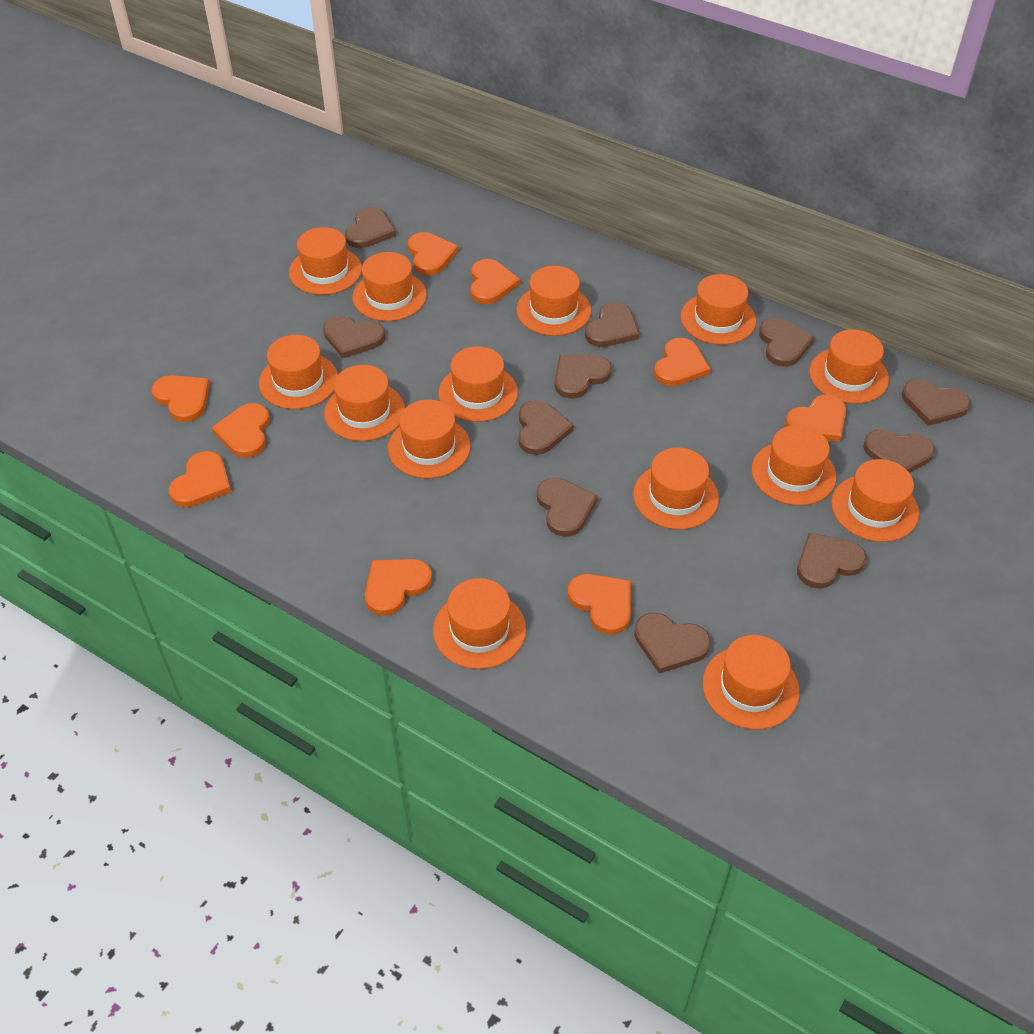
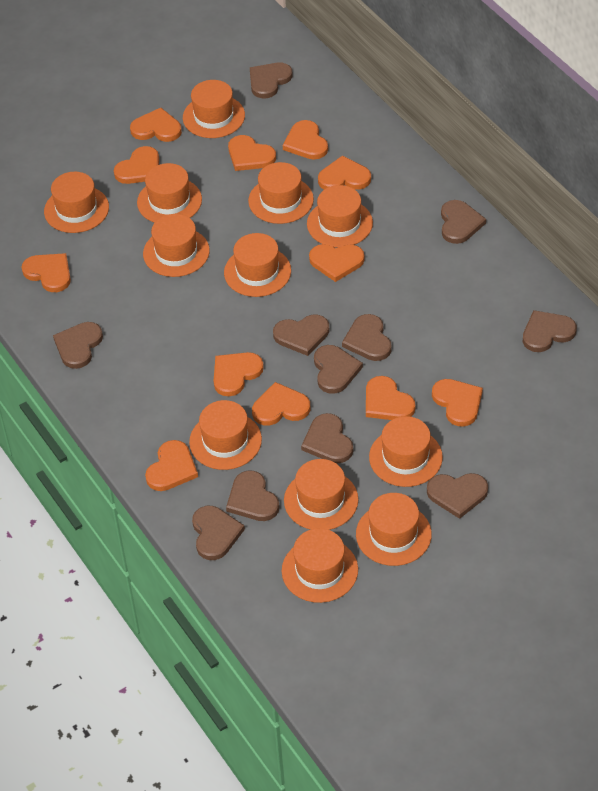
orange hat: [259,335,338,409] [289,227,362,295] [324,365,405,441] [352,252,427,321] [388,400,471,478] [433,578,526,669] [438,346,518,422] [516,266,591,336] [633,447,719,530] [680,274,756,345] [702,635,800,729] [751,425,836,506] [809,329,889,404] [831,459,919,542] = 14 -> [44,172,109,233] [137,163,202,223] [143,214,210,277] [183,80,245,138] [189,400,262,470] [224,233,291,297] [248,162,314,224] [282,528,358,603] [284,459,358,530] [307,185,373,247] [356,493,432,566] [369,416,443,487] = 12
orange heart: [152,375,210,422] [169,451,231,507] [211,403,270,458] [365,559,432,616] [408,232,458,275] [470,259,520,304] [568,574,631,635] [654,338,710,386] [785,395,846,442] = 9 -> [21,253,71,292] [114,146,159,184] [130,108,182,142] [145,440,198,491] [214,352,264,396] [228,135,276,171] [252,382,310,426] [283,120,328,160] [309,244,365,282] [318,156,371,190] [366,376,415,420] [432,379,483,427] = 12

